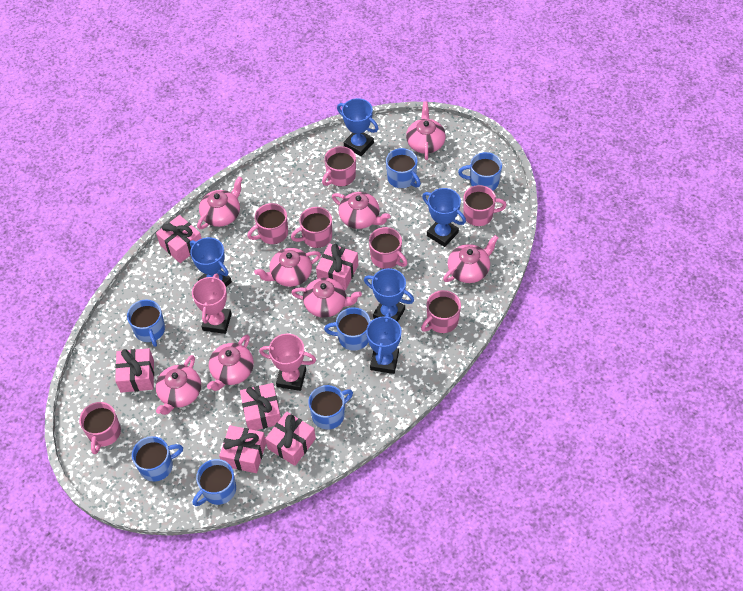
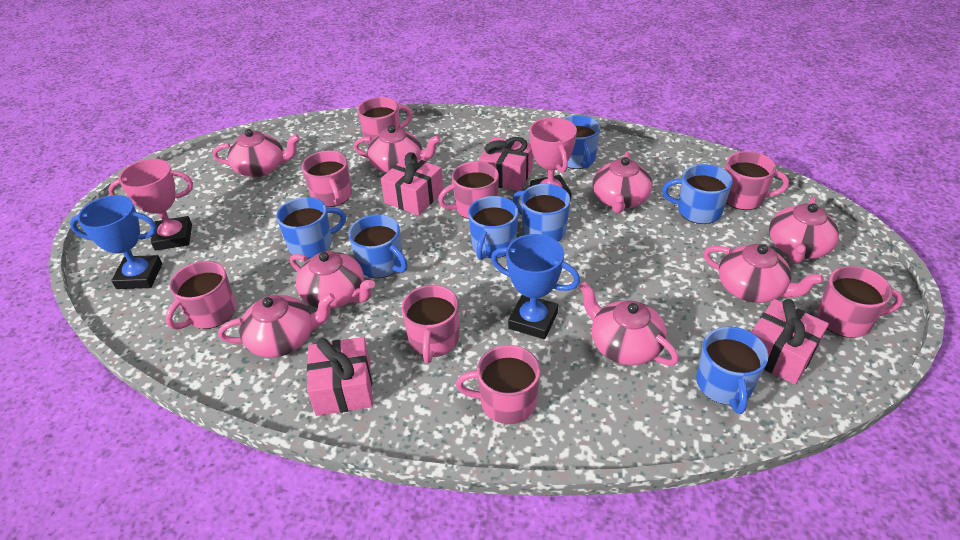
blue trophy: [190,237,232,287] [337,98,379,156] [364,268,414,322] [366,312,401,374] [422,188,466,247] = 5 -> [69,195,162,289] [491,234,580,339] = 2
pink gift: [115,348,154,393] [156,215,202,263] [219,425,266,473] [240,383,281,430] [265,411,316,466] [316,243,358,290] = 6 -> [307,337,373,416] [381,152,443,216] [479,137,533,191] [751,299,829,385] = 4
pink mug: [79,402,121,454] [247,203,288,244] [291,207,332,248] [322,146,356,186] [369,227,407,269] [421,290,461,333] [463,185,507,226] = 7 -> [165,261,236,329] [302,151,352,207] [357,97,412,145] [401,285,459,363] [438,161,499,219] [456,345,540,424] [725,151,789,210] [817,266,904,338] = 8

